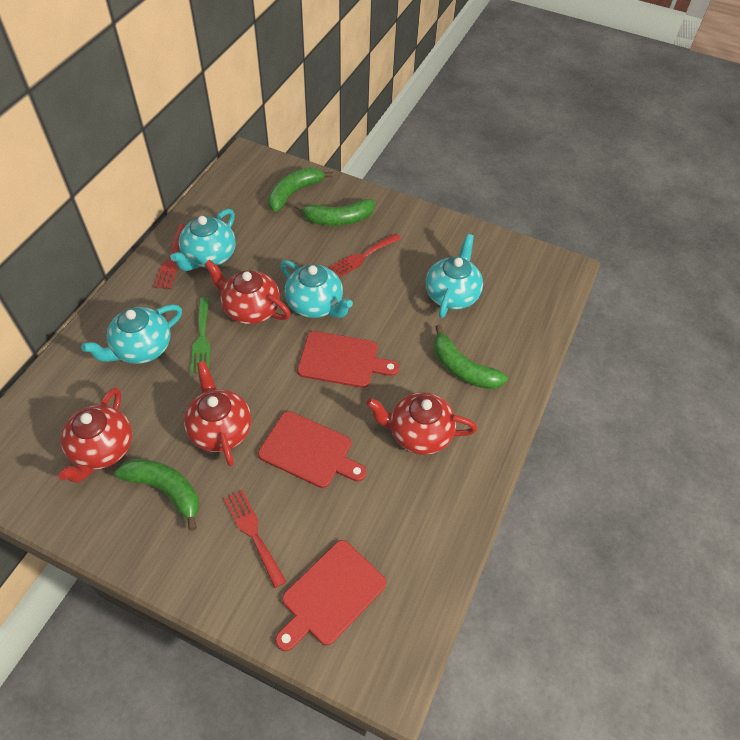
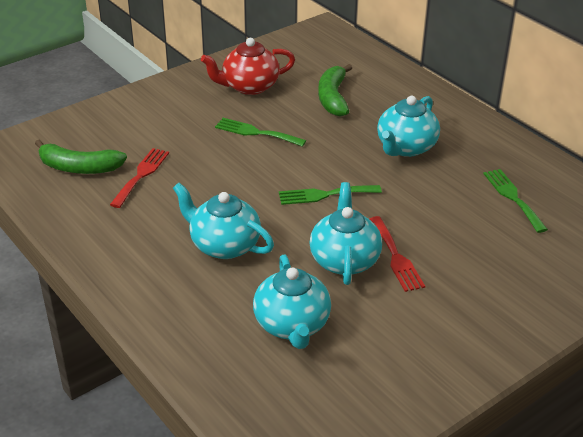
green banana: [115,459,199,531] [268,167,333,212] [295,199,375,226] [434,325,508,389] = 4 -> [35,140,127,174] [318,64,352,117] = 2
green fork: [190,297,211,373] = 1 -> [215,118,306,147] [279,185,382,205] [483,169,548,233] = 3
red cutting board: [258,411,367,488] [275,540,386,651] [297,331,399,388] = 3 -> none = 0
red fork: [154,224,186,289] [224,490,287,588] [328,233,401,278] = 3 -> [110,148,169,208] [370,216,425,292] = 2
red teapot: [58,388,132,483] [184,361,252,466] [204,259,291,324] [366,392,477,455] = 4 -> [201,38,295,95] = 1

